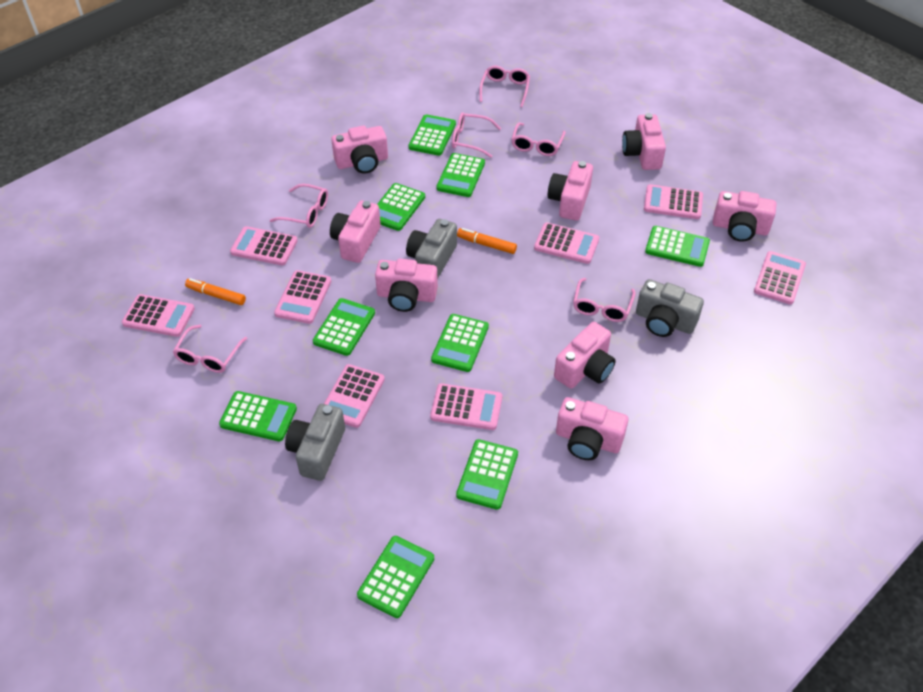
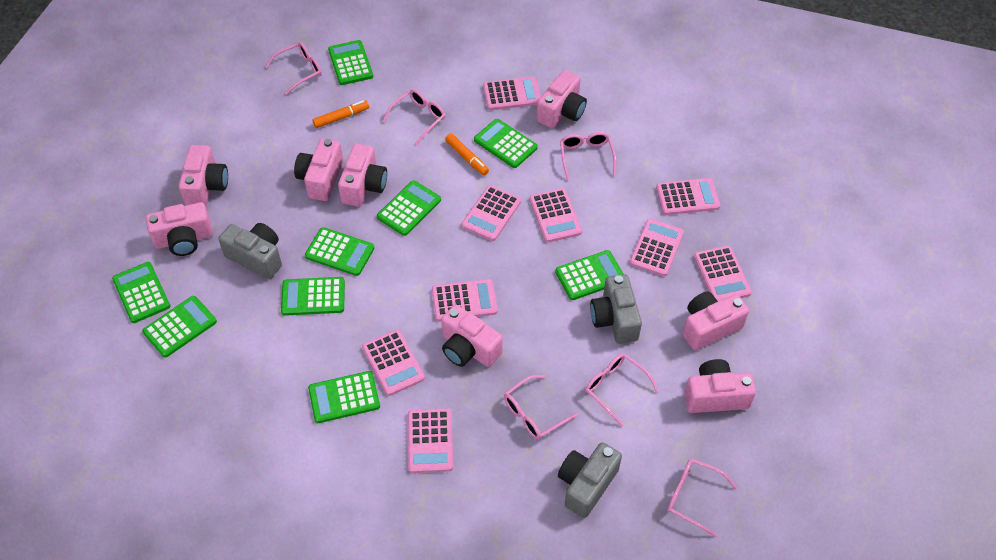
pink calculator: [122,294,195,337] [230,226,298,266] [274,270,331,324] [324,364,385,428] [430,383,502,430] [534,222,599,264] [644,184,703,219] [754,251,806,305] = 8 -> [362,330,425,396] [408,408,453,473] [432,279,498,321] [462,185,521,241] [483,77,541,110] [529,188,582,243] [630,219,684,276] [656,178,720,215] [694,246,752,301] = 9

